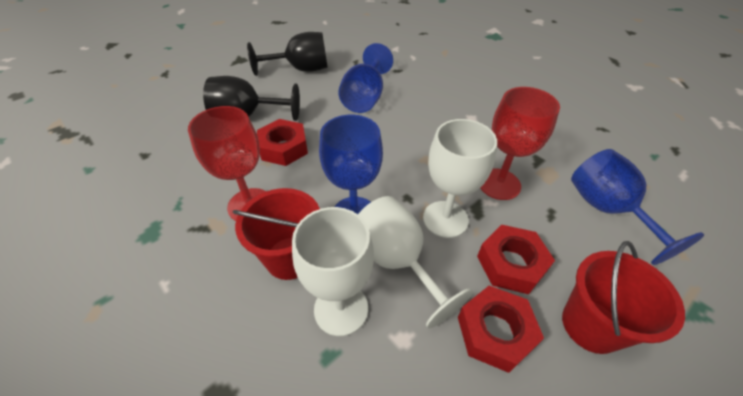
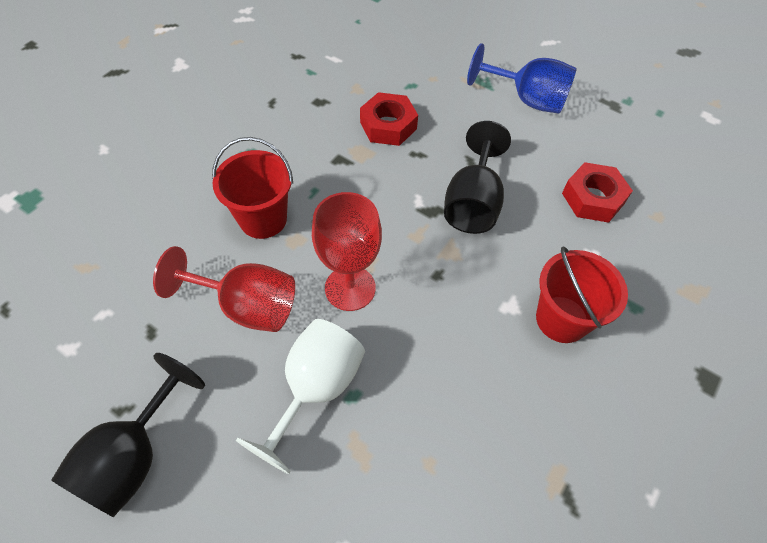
blue goblet: [319,115,383,214] [338,43,393,113] [571,149,704,265] = 3 -> [467,43,577,114] = 1
red nut: [257,119,308,166] [458,286,544,373] [477,225,555,294] = 3 -> [360,92,418,146] [562,162,633,223] = 2
white goblet: [292,207,374,336] [358,196,473,328] [423,119,497,238] = 3 -> [236,319,365,474] = 1

